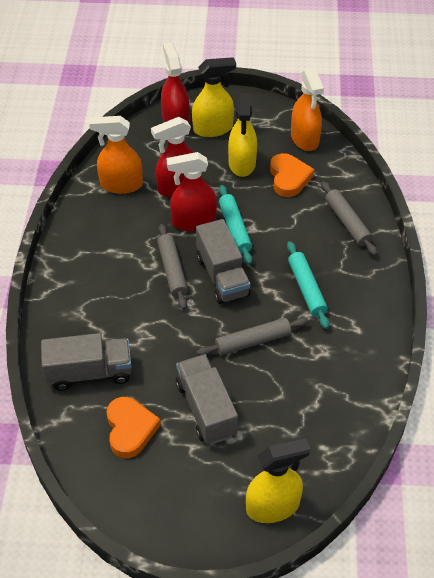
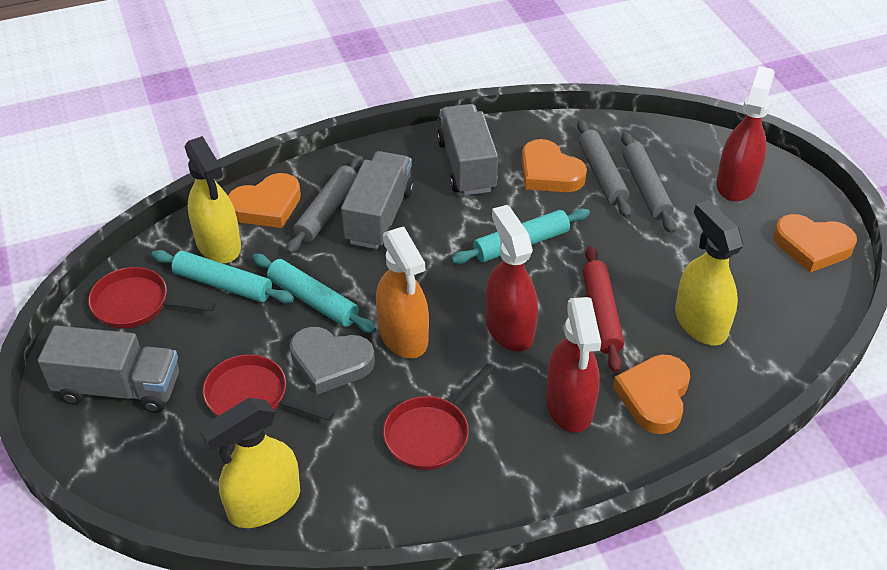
grey heart: none = 0 -> [290,327,375,395] = 1
orange heart: [106,397,161,458] [270,153,314,197] = 2 -> [228,173,301,228] [522,139,587,192] [613,355,690,434] [773,214,857,273] = 4
orange spray bottle: [89,116,143,194] [291,68,324,151] = 2 -> [376,227,429,358] = 1
red pan: none = 0 -> [88,267,216,328] [202,354,334,421] [383,364,495,470] = 3
red rolling pin: none = 0 -> [583,246,624,373] = 1
turquoise rolling pin: [219,185,253,265] [287,241,329,329] = 2 -> [152,250,294,303] [252,254,376,333] [451,208,590,264] = 3

